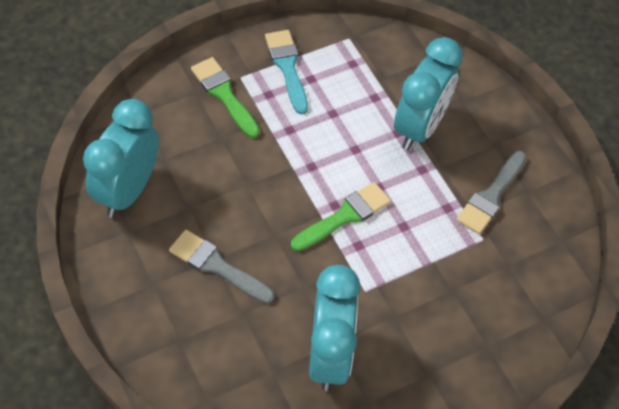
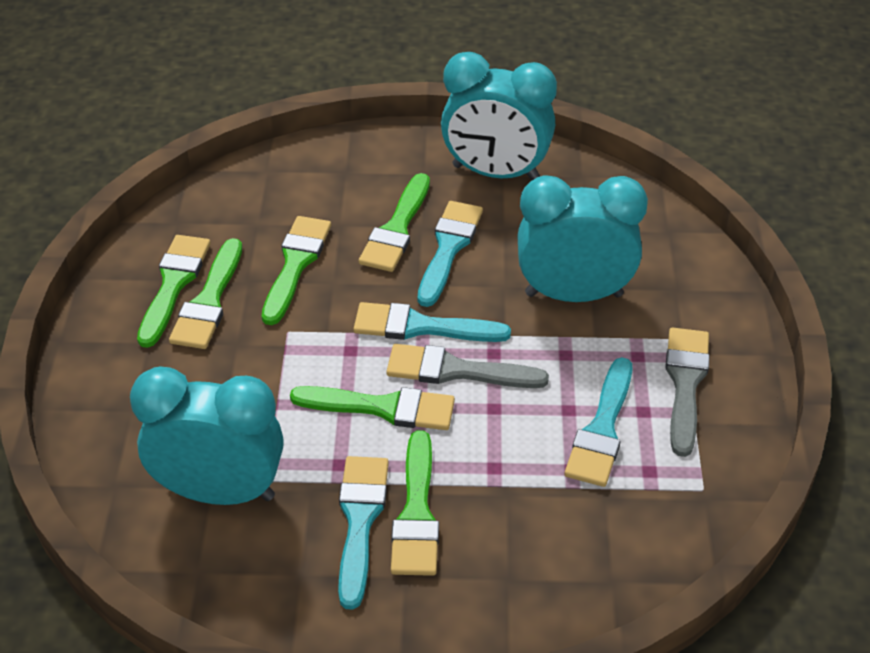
green brush: [191,57,260,138] [291,182,391,251] = 2 -> [137,235,211,348] [169,238,242,349] [262,216,331,325] [290,386,455,430] [359,173,430,272] [391,430,439,576] = 6
turquoise brush: [265,30,308,114] = 1 -> [338,456,389,610] [353,302,511,342] [418,201,483,307] [564,357,632,487] = 4

